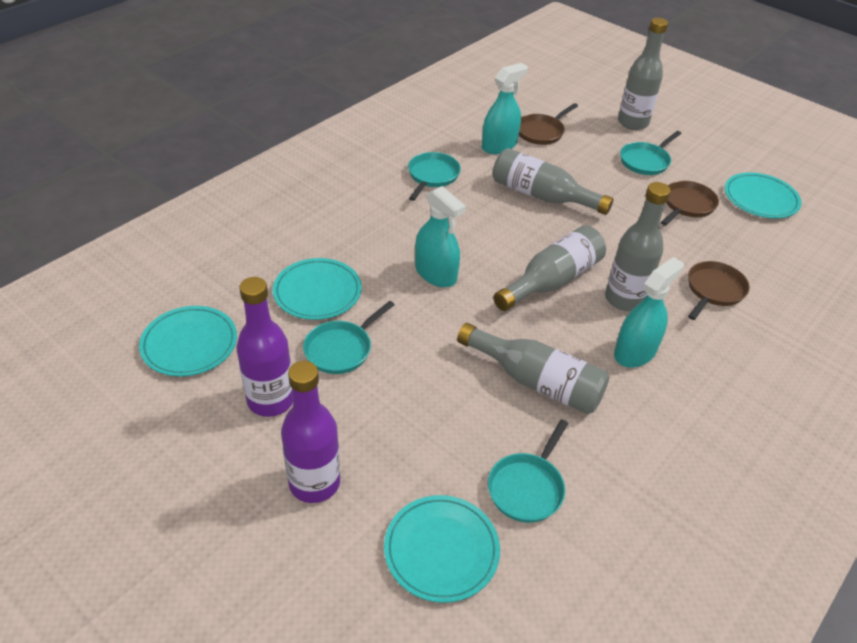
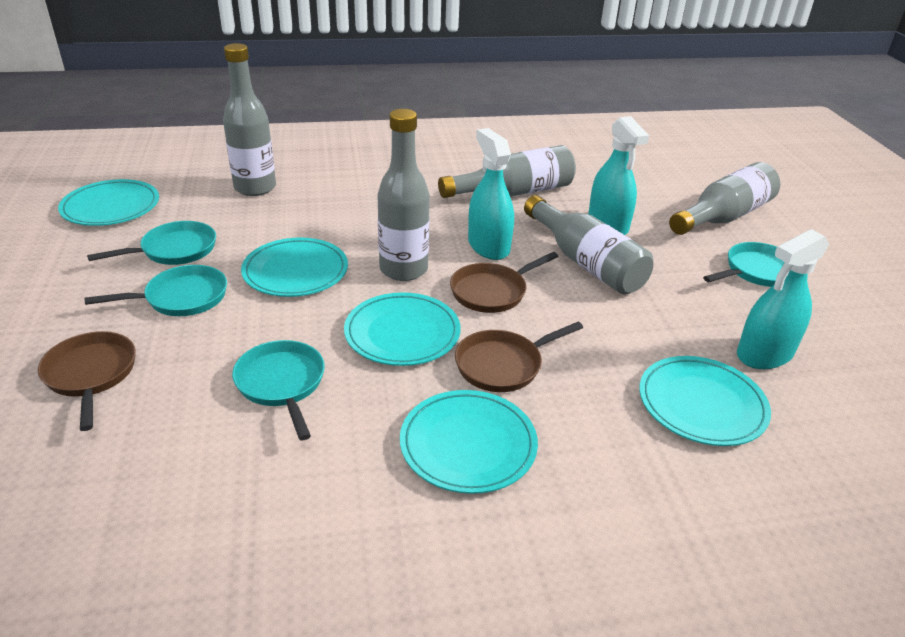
purple bottle: [237,277,293,417] [281,361,340,503] = 2 -> none = 0
turquoise plate: [139,306,237,376] [273,258,362,320] [384,495,500,603] [725,172,801,218] = 4 -> [58,179,159,226] [241,238,348,297] [344,292,461,366] [400,390,538,494] [639,356,771,446] = 5

